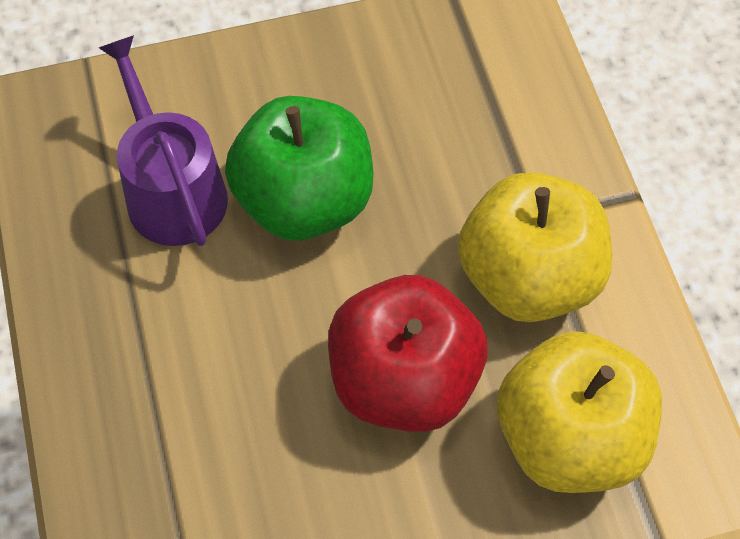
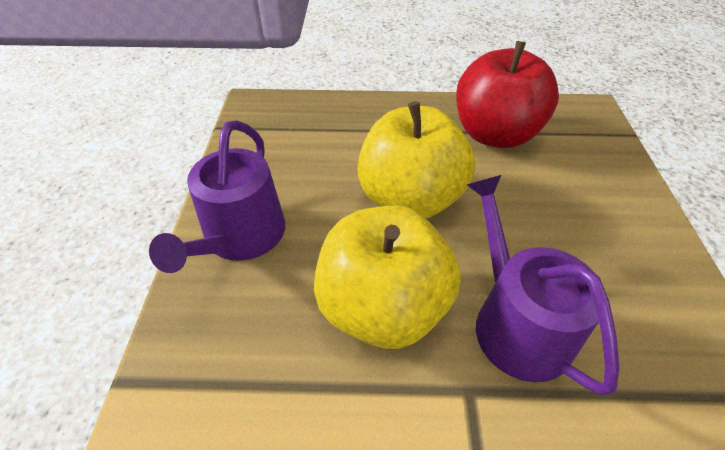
green apple: [225,96,373,241] = 1 -> none = 0
purple watering can: [99,35,228,246] = 1 -> [149,120,285,273] [467,175,620,396] = 2

